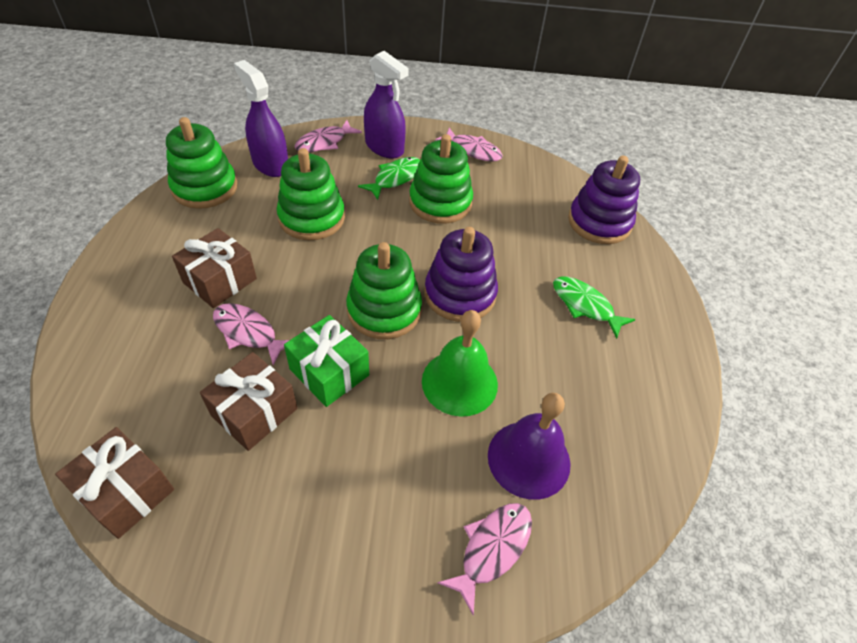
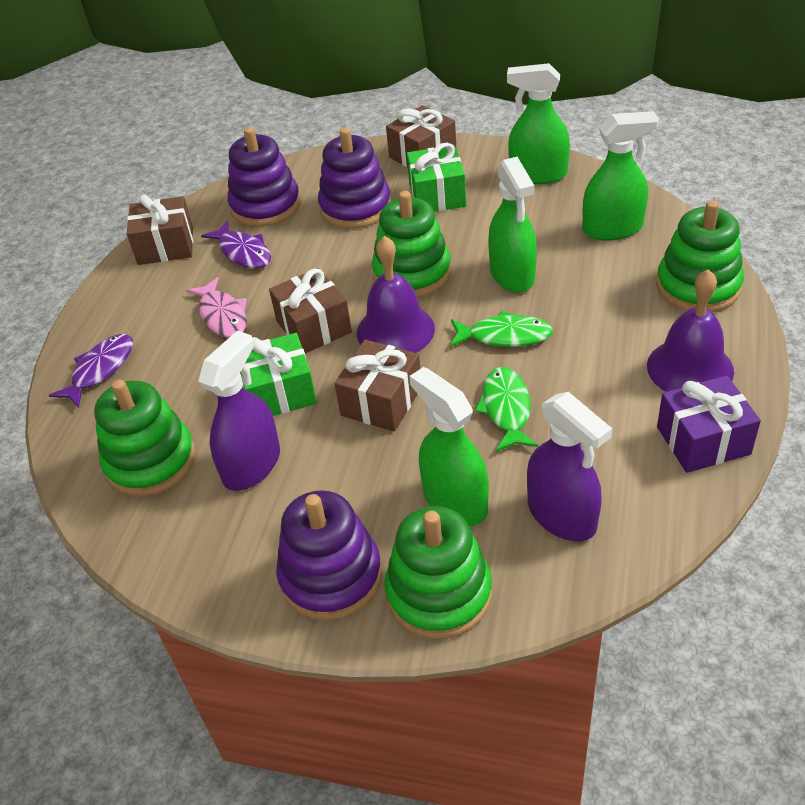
brown gift: [55,427,174,539] [172,228,257,308] [200,352,297,451] = 3 -> [127,194,193,265] [269,268,352,353] [334,340,420,432] [386,105,457,167] = 4
green bell: [422,310,498,417] = 1 -> none = 0
green gift: [284,315,369,407] = 1 -> [240,333,317,416] [407,143,466,212] = 2
green spray bottle: none = 0 -> [409,367,489,526] [488,157,537,293] [507,63,570,184] [582,111,659,241] = 4
pink fish: [213,303,290,365] [294,120,362,152] [435,128,503,162] [437,503,532,616] = 4 -> [186,277,247,338] = 1
purple bell: [488,393,570,500] = 1 -> [357,236,435,353] [647,269,734,392] = 2
purple fish: none = 0 -> [49,334,133,408] [201,221,271,269] = 2
purple gift: none = 0 -> [657,375,761,473] = 1
purple stacking toy: [425,227,498,322] [568,156,640,244] = 2 -> [227,127,300,227] [276,490,382,621] [318,128,391,229] = 3

